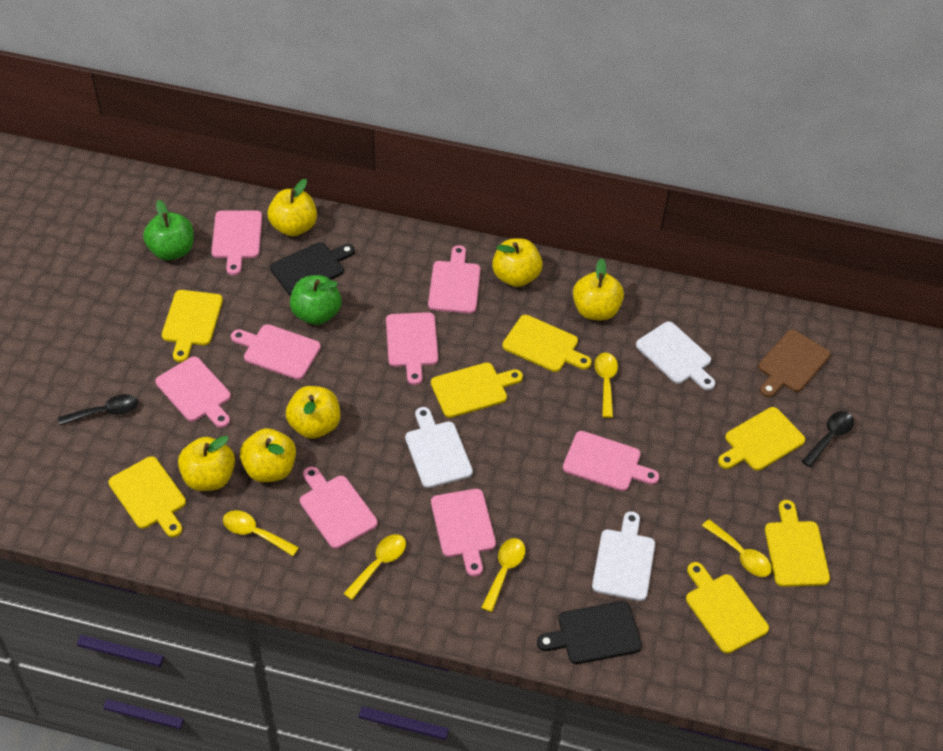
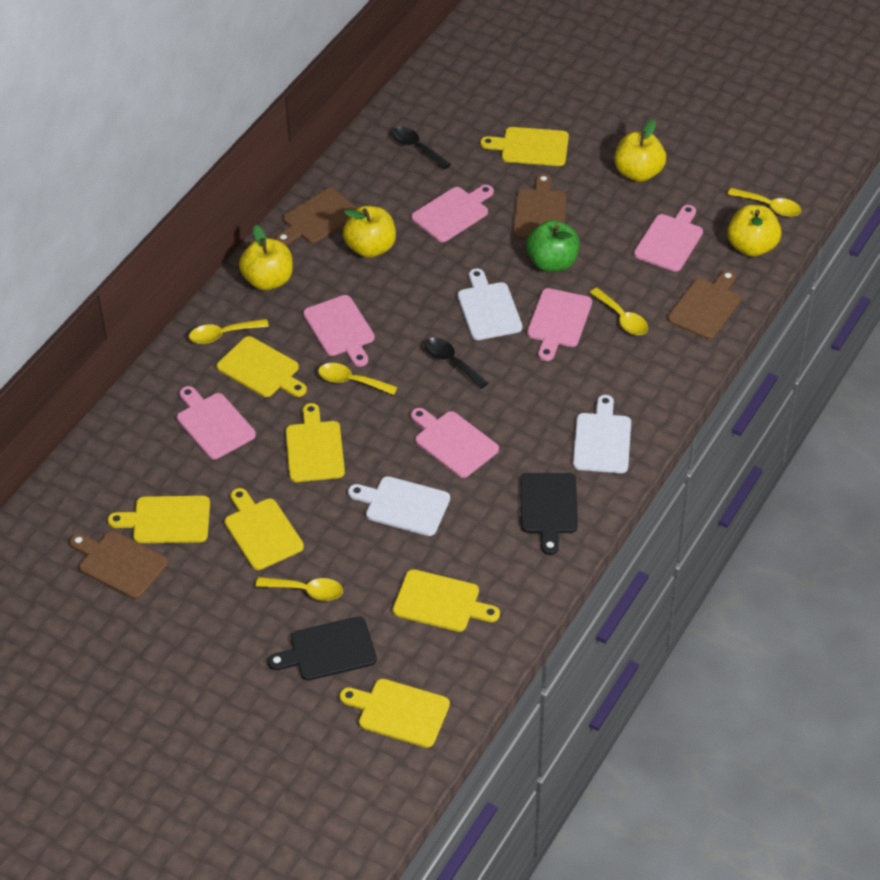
brown cutting board: [758,330,830,397] = 1 -> [70,531,168,599] [276,188,358,245] [513,174,567,238] [668,270,741,339] = 4
green apple: [143,200,194,260] [290,275,342,325] = 2 -> [526,220,580,272] = 1
pink cutting board: [155,356,231,428] [211,210,262,275] [231,324,321,380] [300,466,378,549] [386,312,438,385] [428,245,481,314] [431,489,496,577] [563,431,659,491] = 8 -> [177,386,256,459] [303,295,375,367] [411,185,494,242] [411,408,499,478] [527,288,592,361] [634,205,703,272] = 6
yellow apple: [178,436,235,491] [240,428,296,482] [268,179,317,237] [286,386,340,439] [492,238,543,287] [573,258,624,320] = 6 -> [239,225,293,290] [343,206,396,258] [614,120,666,182] [727,205,782,257] = 4

